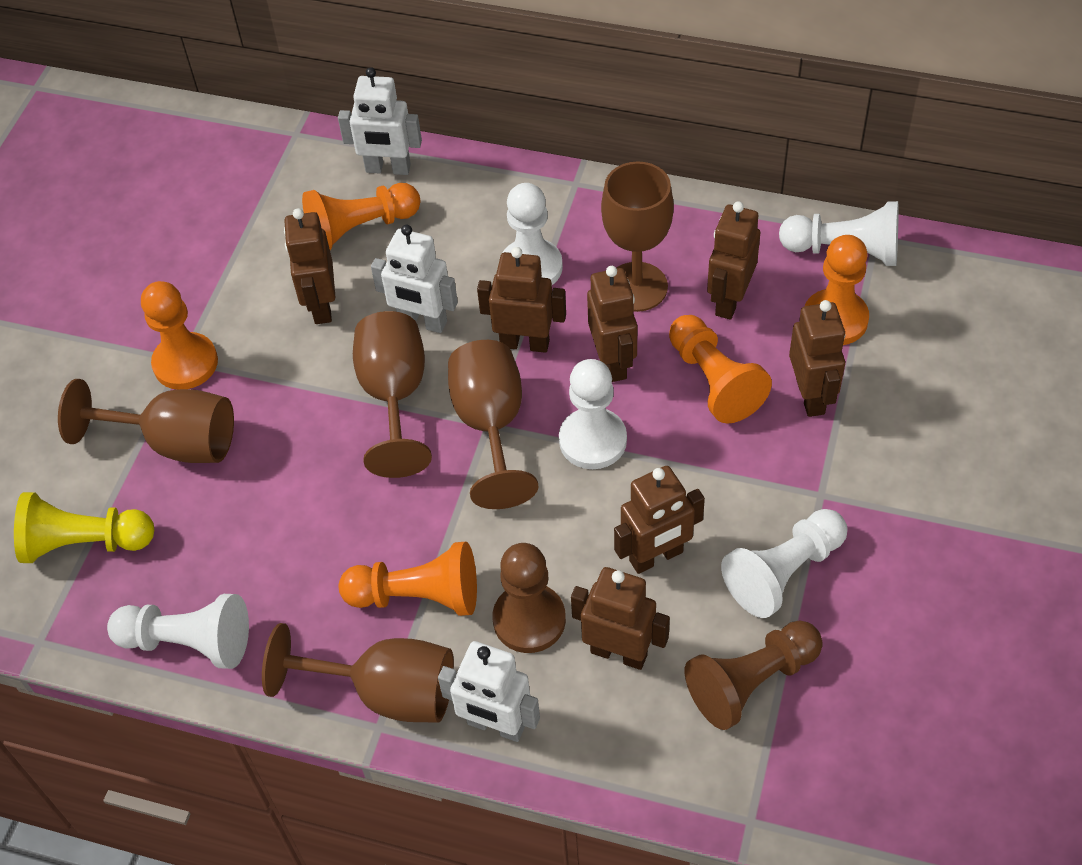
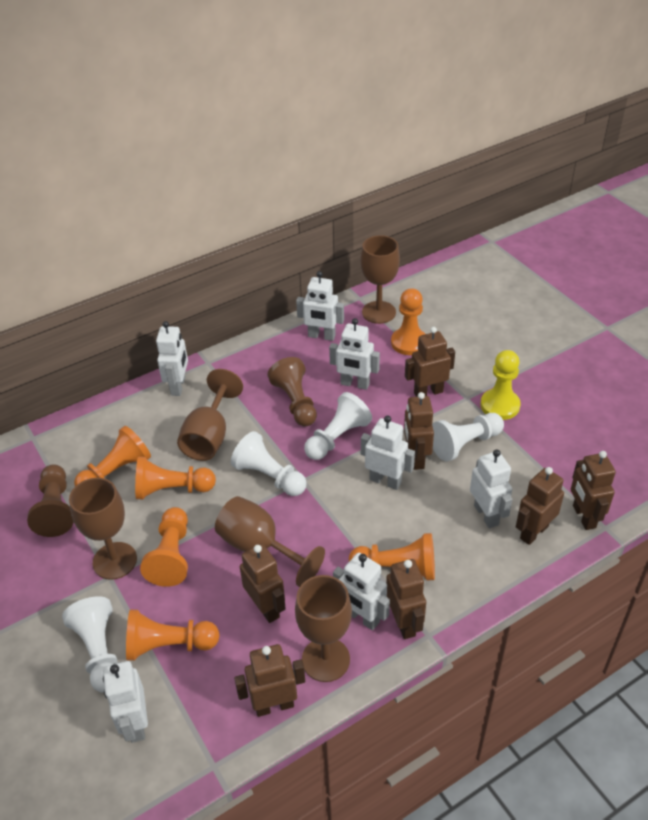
orange pawn: [141,281,218,390] [302,183,420,250] [339,542,477,616] [669,315,772,424] [805,235,869,345] = 5 -> [74,426,151,486] [126,609,220,661] [135,457,216,499] [140,507,188,587] [349,533,435,580] [391,288,425,355] = 6
white pawn: [107,594,249,669] [503,183,563,285] [559,359,627,469] [721,509,848,618] [779,201,899,266] = 5 -> [62,597,118,693] [231,431,307,496] [304,392,372,460] [432,413,504,462] = 4
white robot: [338,67,422,175] [371,225,458,333] [438,641,540,742] = 3 -> [103,661,148,743] [156,321,188,396] [296,271,344,341] [329,318,380,390] [333,553,390,630] [361,416,415,490] [470,449,512,528] = 7

